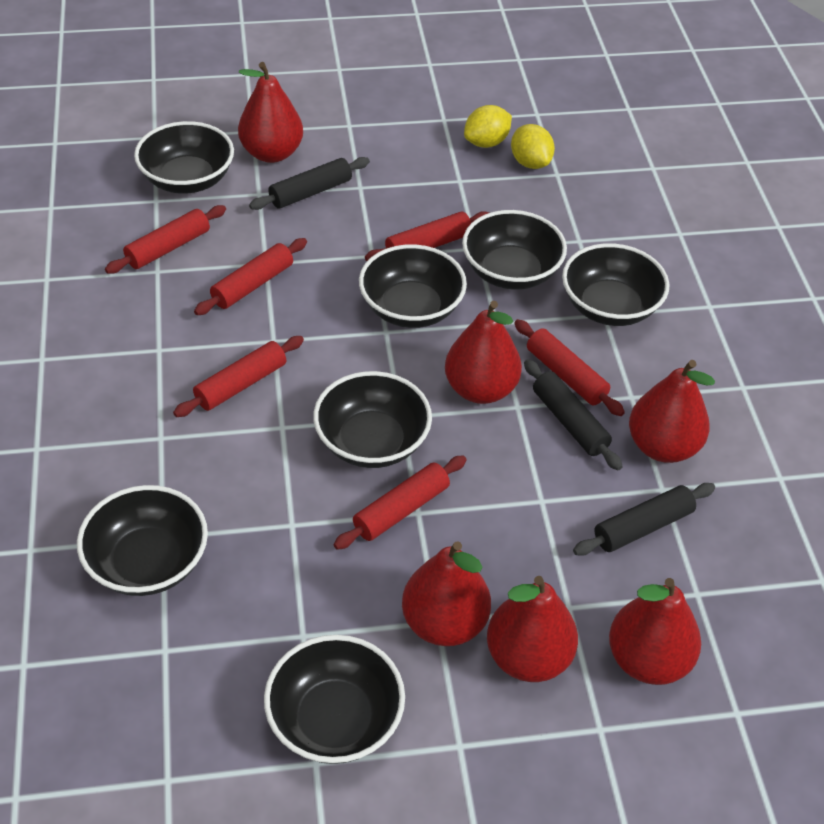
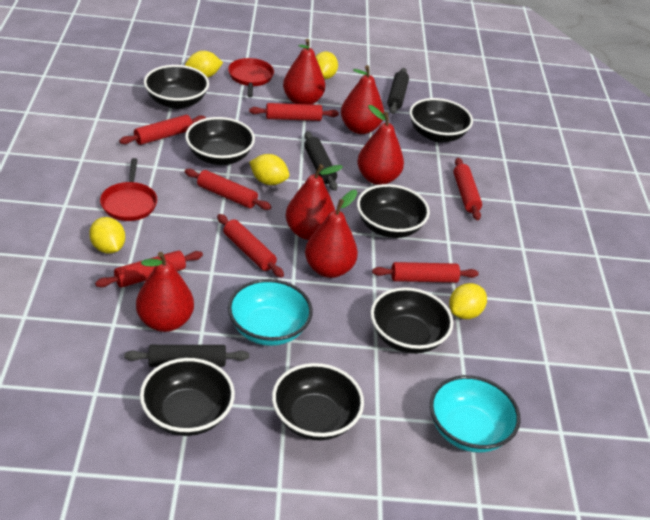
red pan: none = 0 -> [100,158,157,221] [228,58,274,97] = 2
red rolling pin: [105,205,226,274] [173,336,304,417] [194,238,307,315] [333,455,467,550] [365,211,489,261] [514,319,625,416] = 6 -> [95,250,203,288] [119,115,206,145] [185,169,271,210] [217,214,284,278] [249,103,339,121] [372,262,479,283] [453,158,482,220] = 7
turquoise bowl: none = 0 -> [228,279,313,346] [430,375,520,452] = 2
yellow lemon: [464,105,512,148] [511,124,555,169] = 2 -> [89,217,125,254] [185,51,223,78] [249,154,289,185] [315,52,338,79] [449,283,487,319] = 5

